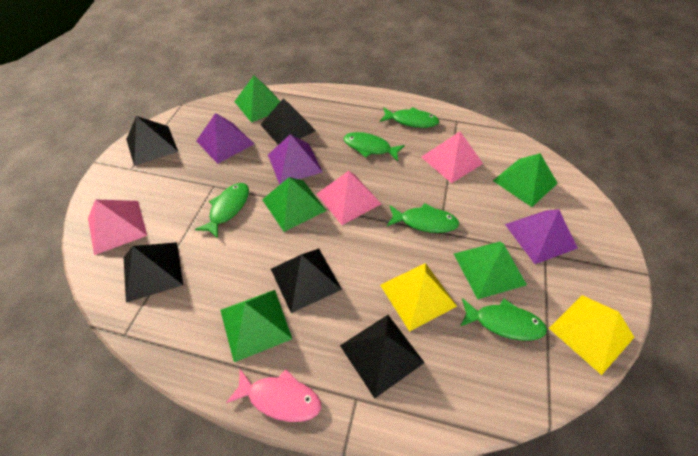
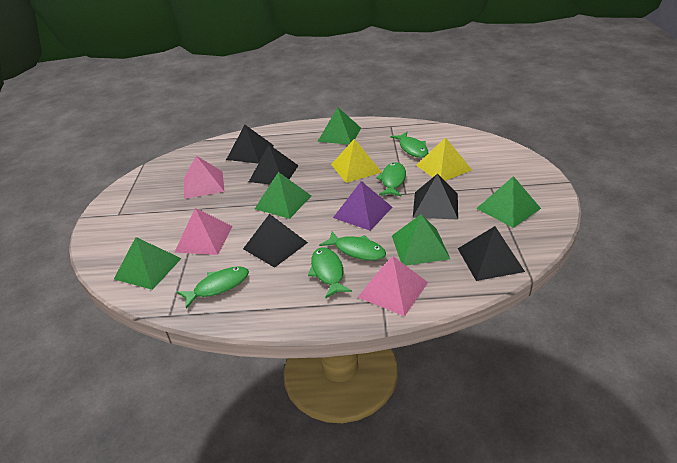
pink fish: [226,369,321,422] = 1 -> none = 0
purple pyramid: [196,113,254,164] [268,134,323,185] [505,209,578,264] = 3 -> [333,181,392,231] = 1

